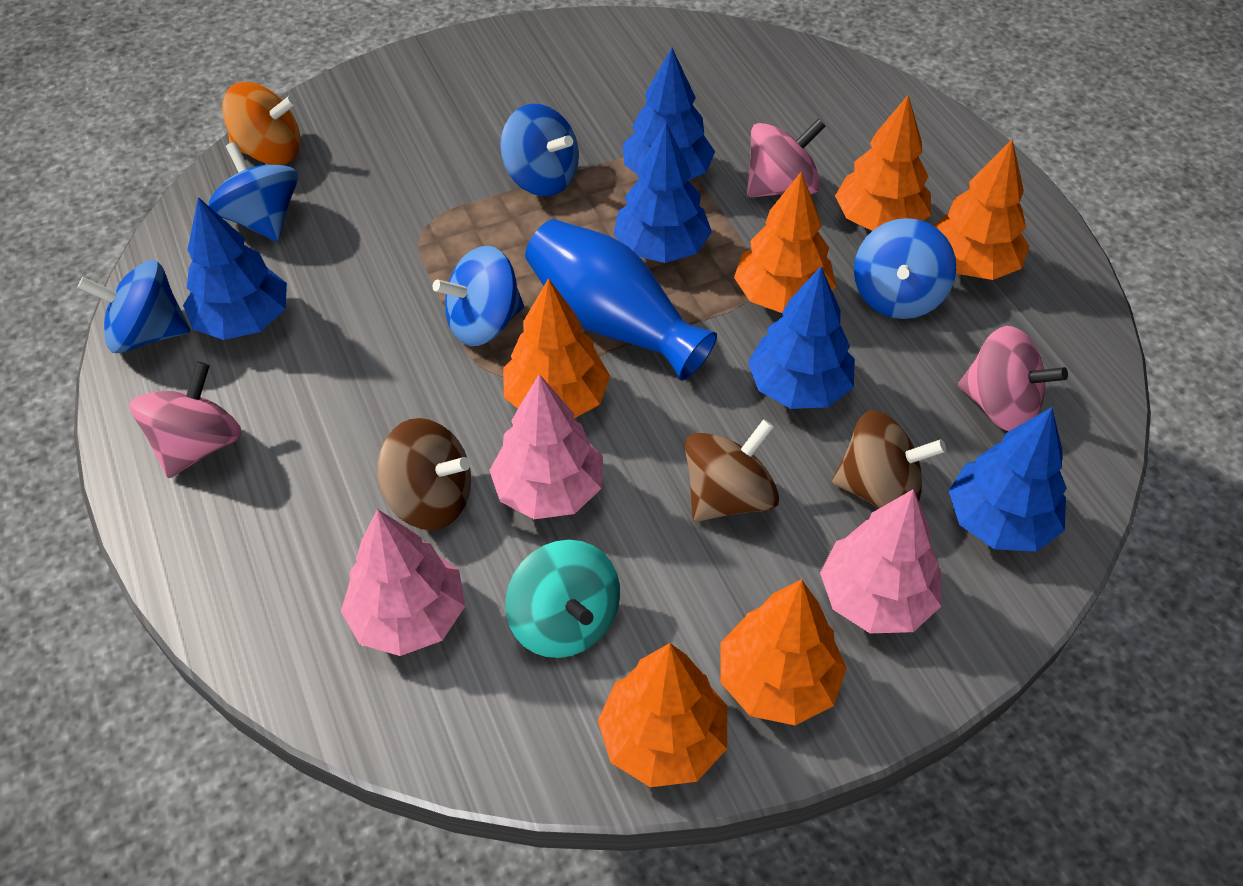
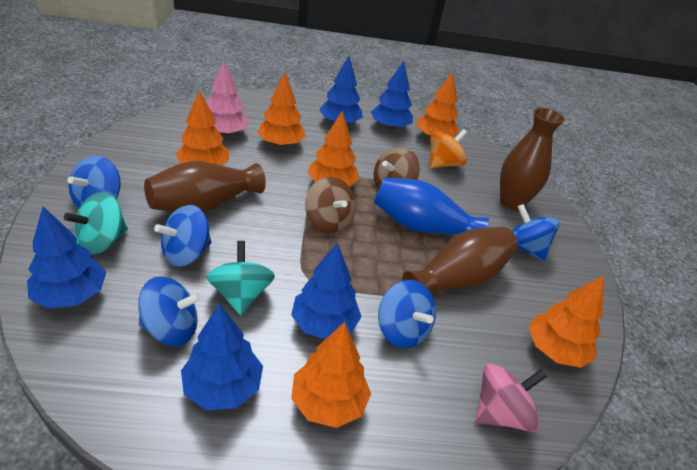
brown spinning top: [378,418,471,530] [685,419,779,522] [832,410,946,509] = 3 -> [305,177,356,233] [374,147,420,189] = 2
brown vase: none = 0 -> [144,161,266,212] [403,227,518,293] [500,108,565,210] = 3
pink spinning top: [129,361,242,478] [747,119,825,197] [958,326,1068,432] = 3 -> [475,364,547,432] = 1
pink tree: [341,509,465,656] [489,374,603,519] [820,490,941,633] = 3 -> [207,60,250,136] = 1
turquoise spinning top: [505,540,620,658] = 1 -> [64,192,128,255] [206,241,275,315] = 2

